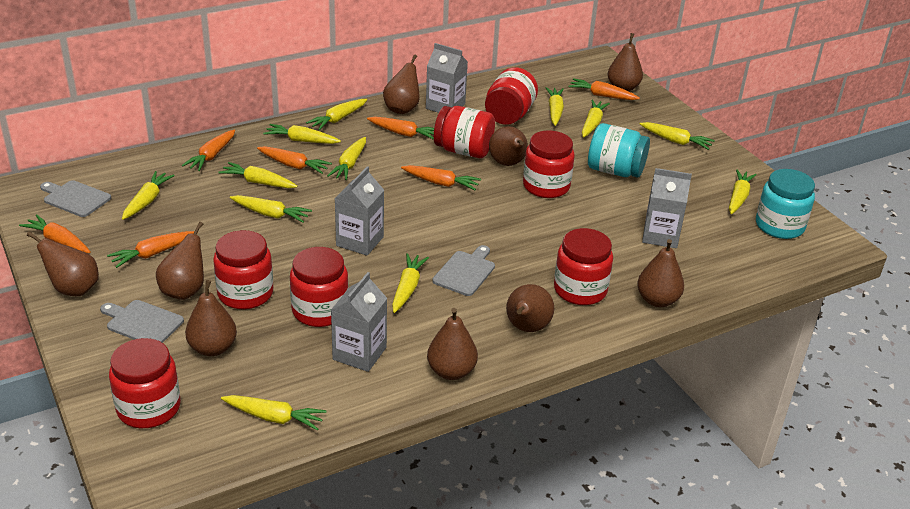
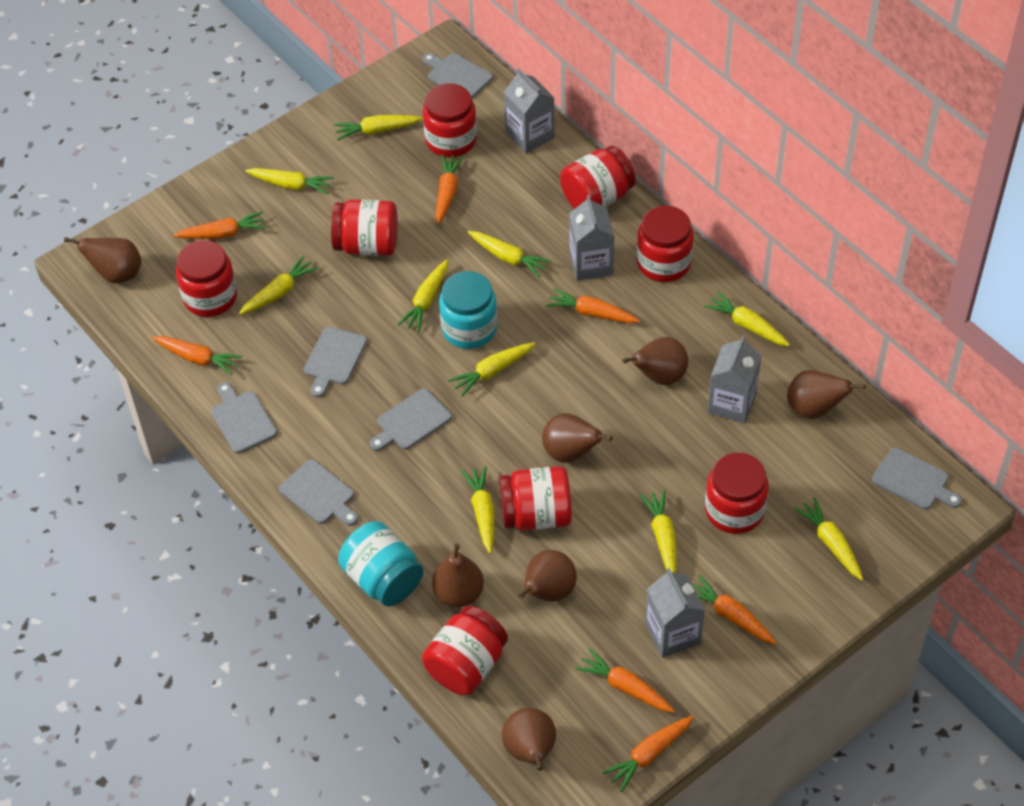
brown pear: [27,231,99,296] [156,222,204,300] [185,280,237,356] [383,55,420,114] [427,308,478,380] [489,126,528,166] [506,284,554,332] [608,33,643,91] [637,239,684,307] = 9 -> [64,237,141,283] [432,543,484,607] [502,708,556,771] [519,550,577,601] [542,413,613,463] [622,337,688,385] [787,370,866,419] = 7
grey cutting board: [40,180,111,217] [100,300,184,343] [433,245,495,296] = 3 -> [211,382,277,453] [279,459,358,526] [304,327,367,398] [370,389,452,451] [422,53,493,98] [872,447,962,509] = 6
red jar: [109,338,181,428] [213,230,273,309] [290,247,349,327] [434,106,495,158] [485,67,538,125] [523,130,575,198] [554,228,613,305] = 7 -> [176,240,237,317] [331,200,398,256] [422,606,508,695] [423,83,477,157] [499,466,572,531] [560,146,636,209] [637,206,694,282] [705,453,769,534] = 8
yellow carrot: [122,171,175,220] [219,162,298,188] [221,395,326,430] [230,195,312,223] [263,124,341,144] [306,99,367,130] [327,137,366,180] [392,253,429,313] [546,87,564,126] [582,100,610,137] [640,122,715,150] [729,169,757,214] = 12 -> [239,256,319,315] [245,168,334,195] [334,115,423,140] [397,259,448,332] [448,342,535,397] [461,466,495,554] [467,231,552,277] [640,490,677,573] [704,291,790,346] [794,497,863,581] = 10

